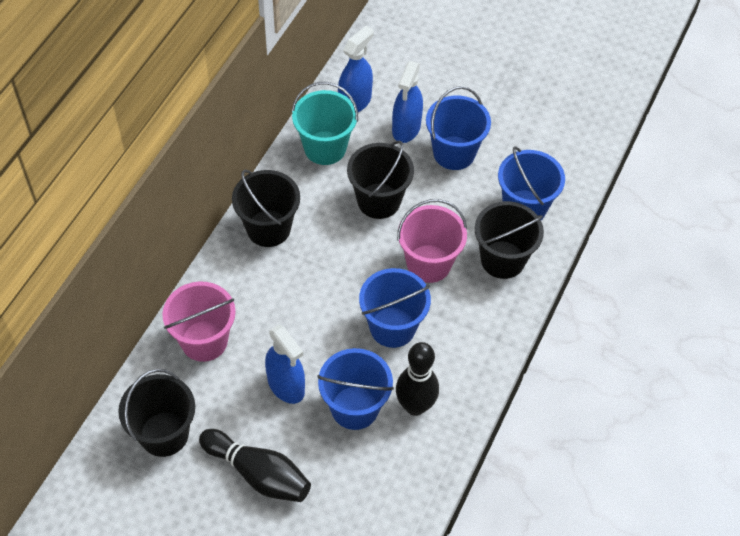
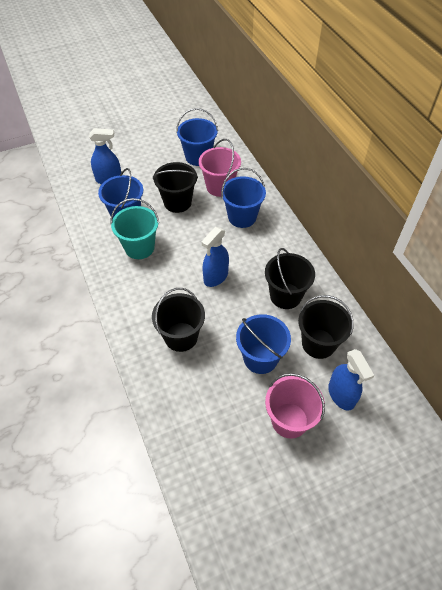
black bowling pin: [199,429,311,502] [396,342,439,416] = 2 -> none = 0

